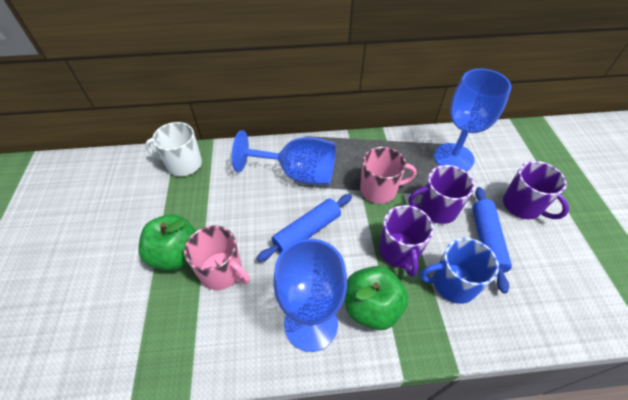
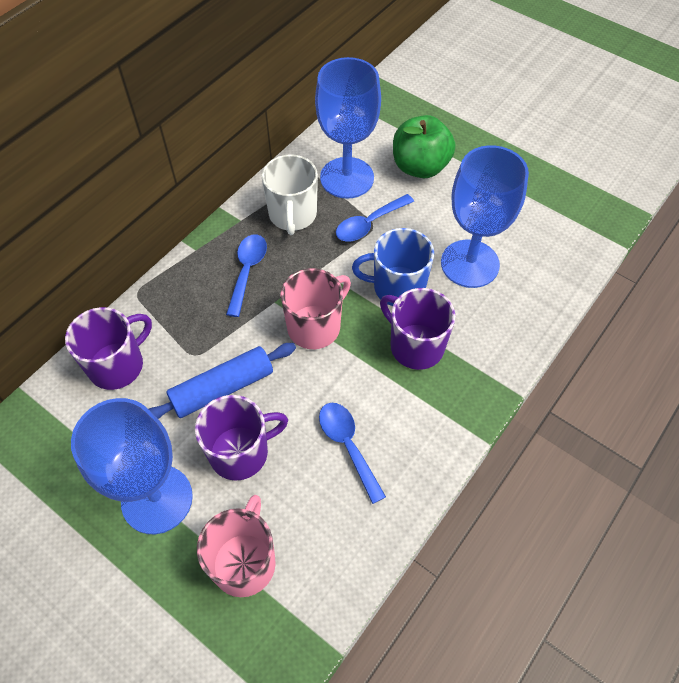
blue rolling pin: [257,194,352,262] [472,187,512,293] = 2 -> [149,343,296,419] = 1
blue spoon: none = 0 -> [226,234,267,317] [319,403,386,504] [336,194,414,241] = 3
green apple: [138,215,196,271] [345,266,408,330] = 2 -> [393,115,455,178] = 1

